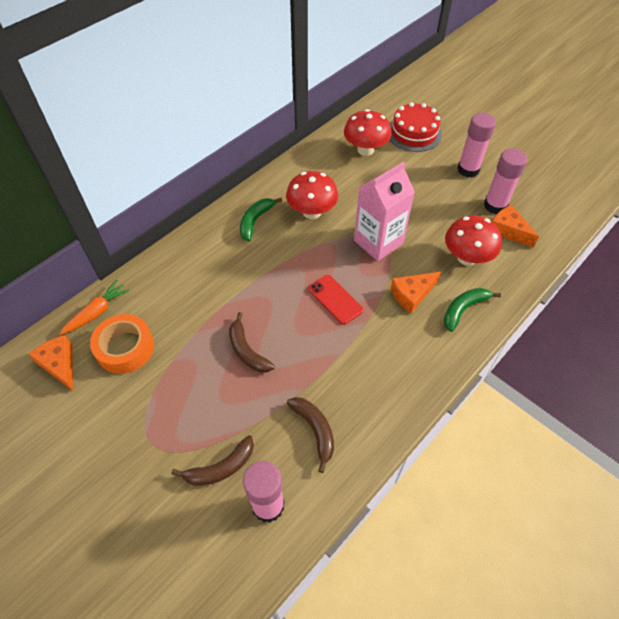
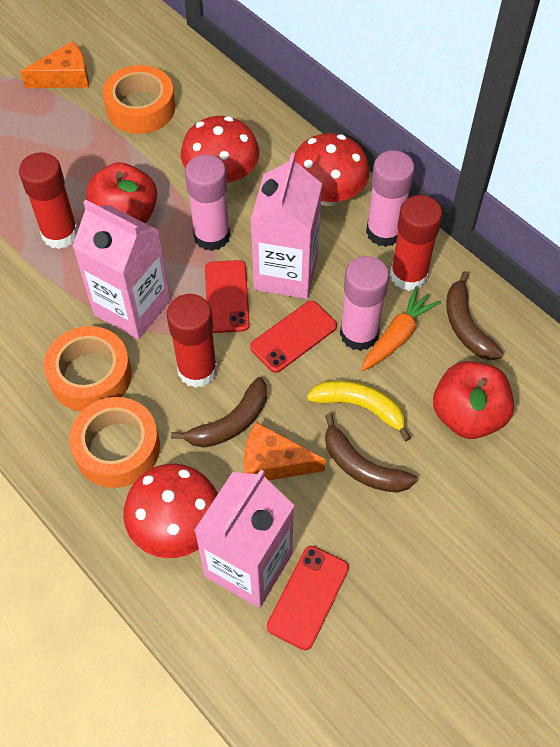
green banana: [240,198,282,241] [444,288,501,332] = 2 -> none = 0
orange cheese: [28,335,73,391] [391,272,441,313] [492,205,539,248] = 3 -> [20,41,89,88] [244,422,326,480] = 2
orange tape: [90,314,154,374] = 1 -> [44,326,132,412] [69,397,160,488] [103,65,175,134] = 3
pink carton: [354,162,415,261] = 1 -> [72,200,171,339] [194,469,295,608] [251,153,322,299] = 3
red apple: none = 0 -> [86,162,157,224] [433,361,514,439] = 2
red cake: [390,102,442,152] = 1 -> none = 0
red glue stick: none = 0 -> [19,152,78,249] [167,294,217,388] [390,195,443,291] = 3
red phone: [308,275,363,325] = 1 -> [205,260,250,333] [250,301,337,373] [267,546,349,650] = 3
yellow banana: none = 0 -> [307,380,411,441] = 1

